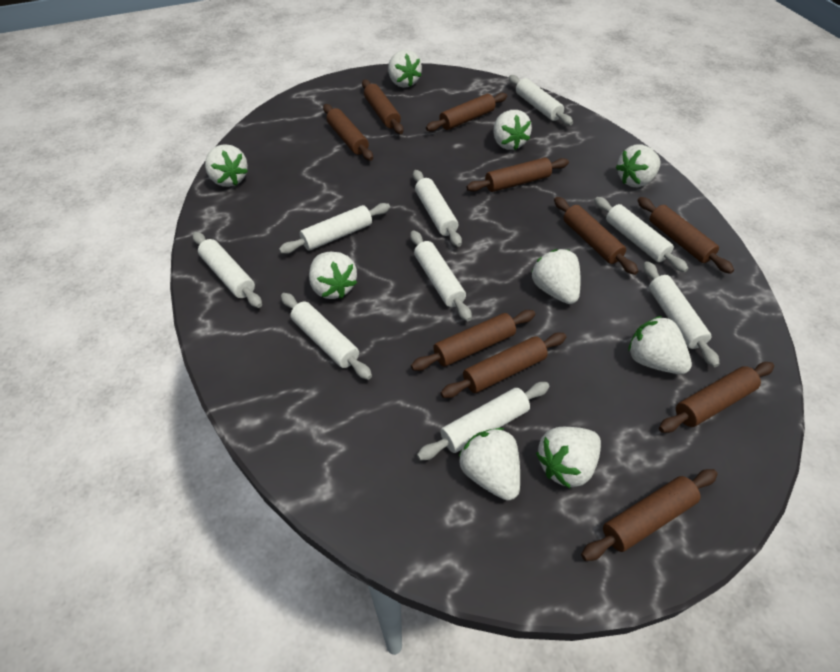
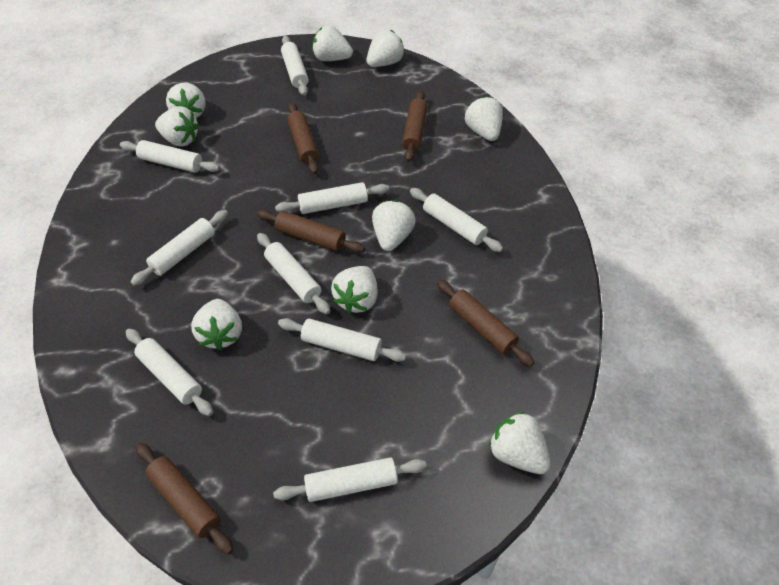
brown rolling pin: [323,104,373,161] [362,80,403,134] [411,310,535,371] [426,93,507,132] [441,332,566,398] [467,158,569,192] [554,197,638,275] [581,469,718,561] [638,197,734,274] [659,362,774,433] = 10 -> [136,443,233,555] [257,210,365,253] [287,103,319,174] [402,90,427,162] [437,280,534,367] = 5

